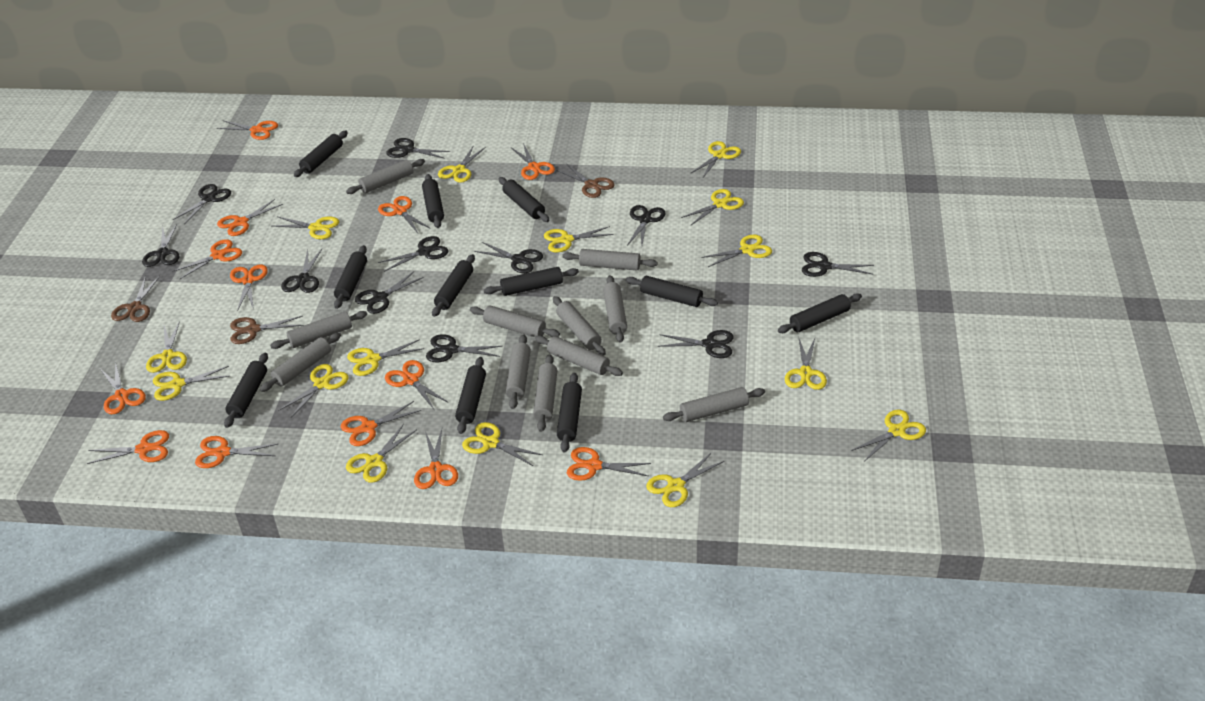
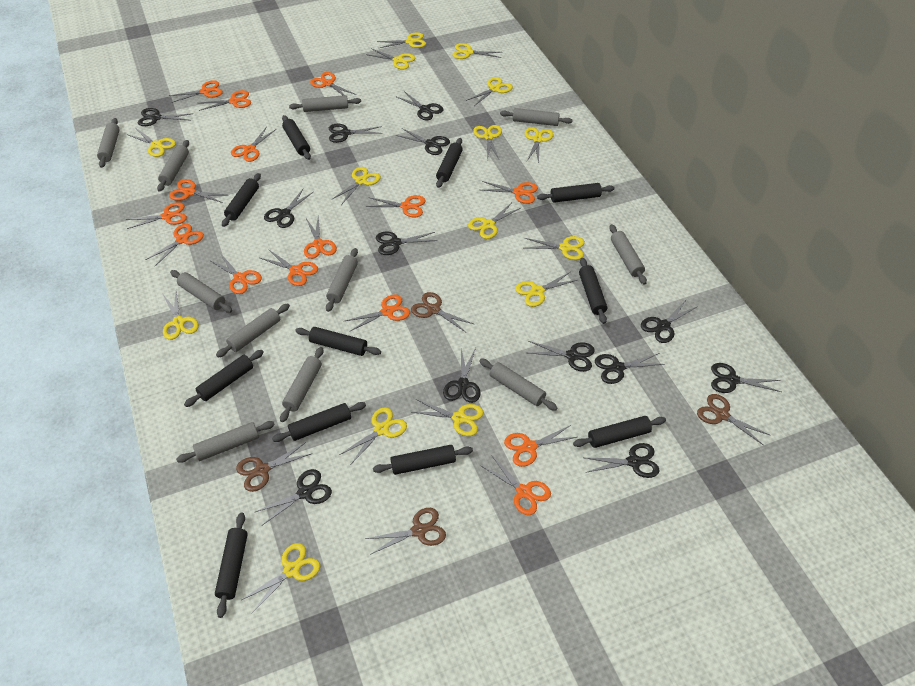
black scissors: [142,224,180,267] [173,184,231,224] [281,249,322,293] [355,272,423,314] [378,236,448,272] [386,138,450,159] [426,334,503,363] [474,242,543,273] [627,205,666,246] [658,330,734,358] [802,252,874,277] = 11 -> [138,108,193,126] [255,469,332,525] [264,188,313,228] [329,124,383,143] [376,232,437,255] [396,128,450,155] [397,91,443,120] [443,348,481,403] [529,341,595,372] [585,443,660,478] [595,353,665,384] [641,300,698,343] [711,363,781,393] = 13
brown scissors: [111,276,160,322] [230,316,304,344] [556,163,614,198] = 3 -> [236,442,311,492] [366,508,446,555] [411,292,474,332] [697,394,771,446] = 4
orange scissors: [87,430,169,464] [100,361,146,414] [172,239,242,279] [195,436,278,468] [217,120,278,140] [217,199,283,236] [230,264,268,311] [341,401,421,446] [378,196,431,233] [385,360,448,409] [414,429,458,489] [512,143,555,180] [567,447,651,481] = 13 -> [125,202,187,229] [145,224,204,266] [169,80,223,103] [169,179,226,203] [199,90,251,111] [209,253,262,294] [231,126,276,162] [260,249,318,286] [304,216,337,259] [310,72,356,99] [345,294,410,332] [366,195,426,218] [480,456,551,515] [482,181,538,204] [504,425,577,467] = 15

